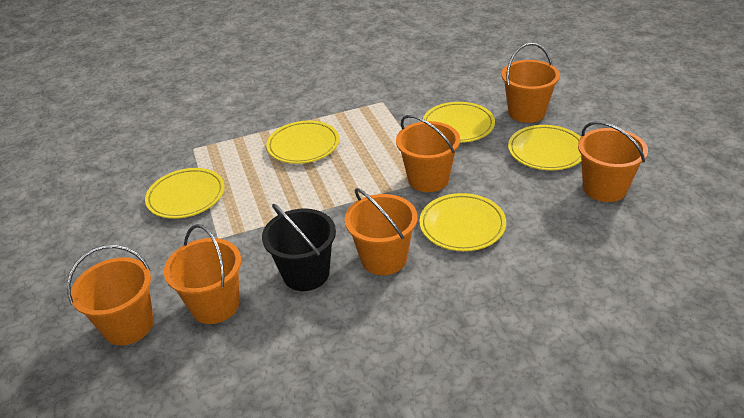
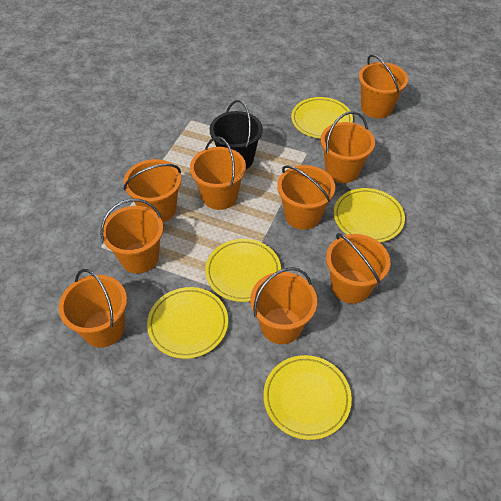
orange bucket: [67,245,154,345] [164,224,241,324] [344,188,417,275] [396,115,460,192] [501,43,560,123] [578,121,648,202] = 6 -> [59,269,127,347] [100,199,163,273] [124,159,181,223] [190,136,246,210] [250,267,317,344] [277,165,335,230] [321,111,375,183] [326,233,390,304] [359,54,408,118] = 9

